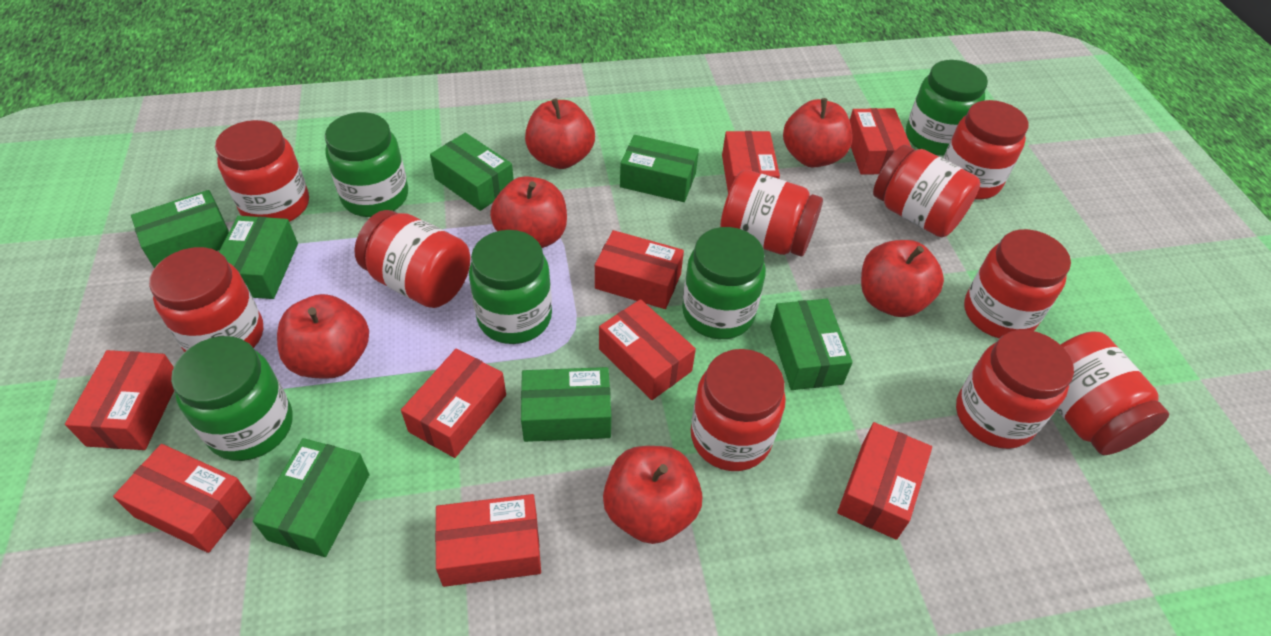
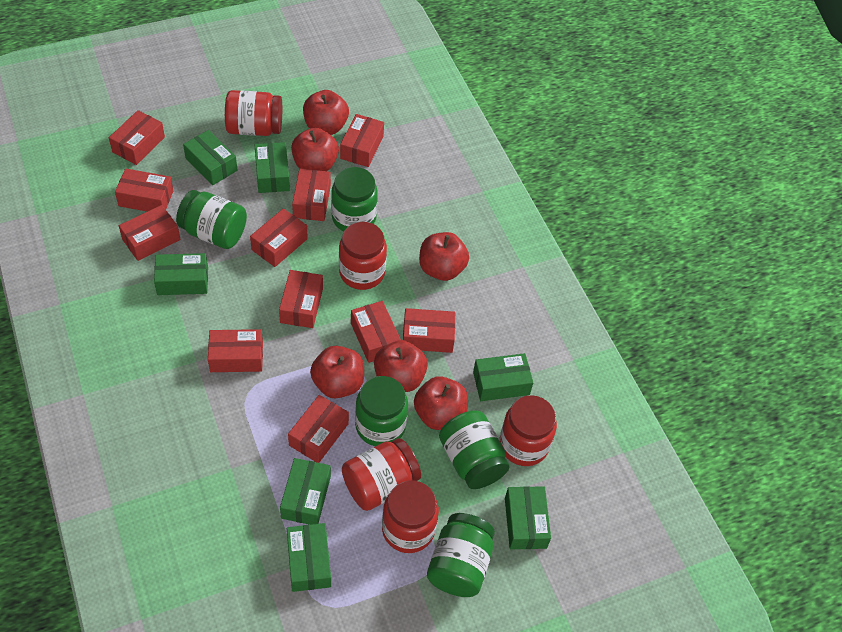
red box: [65,350,174,450] [113,444,252,553] [401,348,506,458] [435,494,541,587] [595,230,684,309] [599,299,696,400] [722,131,780,193] [837,422,932,540] [850,108,911,175] = 9 -> [109,110,165,165] [115,168,173,212] [119,205,181,261] [208,329,263,372] [250,208,308,267] [279,270,323,328] [288,395,349,463] [292,168,331,221] [340,114,384,167] [351,301,401,363] [403,308,455,353] = 11
red jar: [149,247,263,352] [215,120,309,222] [355,210,470,308] [691,349,786,471] [720,170,823,257] [873,145,980,237] [943,100,1029,199] [956,330,1074,449] [964,229,1071,339] [1057,331,1169,455] = 10 -> [225,90,282,136] [339,222,387,290] [342,438,421,511] [382,480,439,553] [499,395,557,466] = 5

